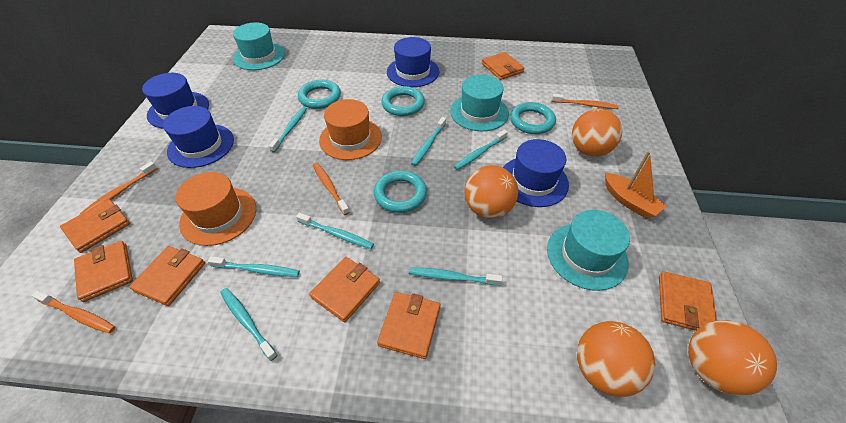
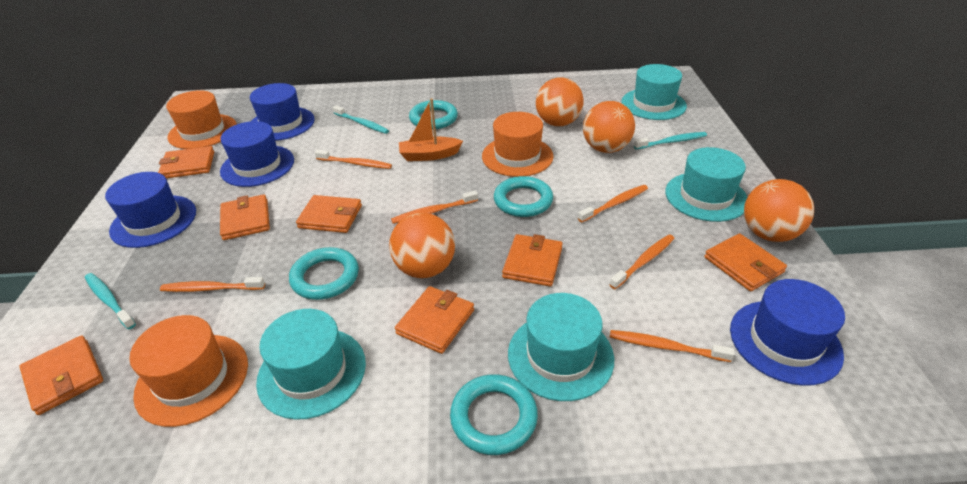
orange hat: [176,172,256,246] [319,99,382,160] = 2 -> [129,315,248,427] [166,90,237,149] [482,112,553,177] = 3
orange toothbrush: [31,290,115,333] [80,161,157,214] [313,163,350,215] [552,94,619,109] = 4 -> [160,277,265,292] [315,150,392,169] [391,190,478,224] [578,185,648,222] [610,234,675,289] [610,330,734,362] = 6
turquoise hat: [233,22,285,70] [450,75,509,131] [547,210,630,291] = 3 -> [256,309,366,420] [508,293,614,401] [621,64,687,120] [665,147,747,222] = 4
turquoise toothbrush: [208,256,300,277] [220,288,277,361] [269,107,307,152] [296,213,374,249] [409,268,502,286] [411,117,446,166] [454,130,508,170] = 7 -> [85,273,136,329] [333,105,389,134] [634,132,707,149] = 3

